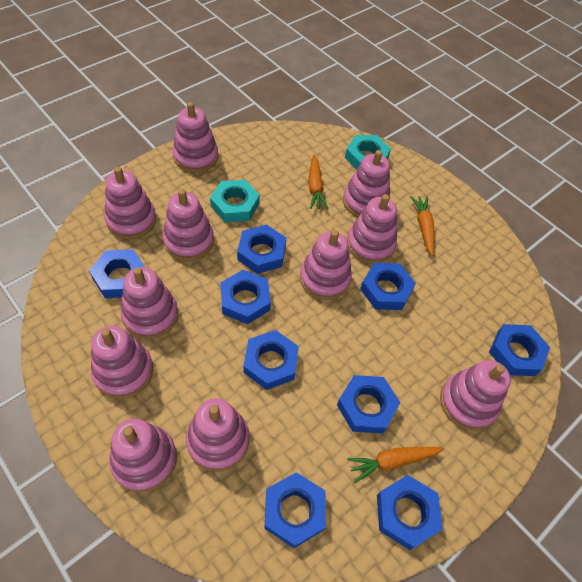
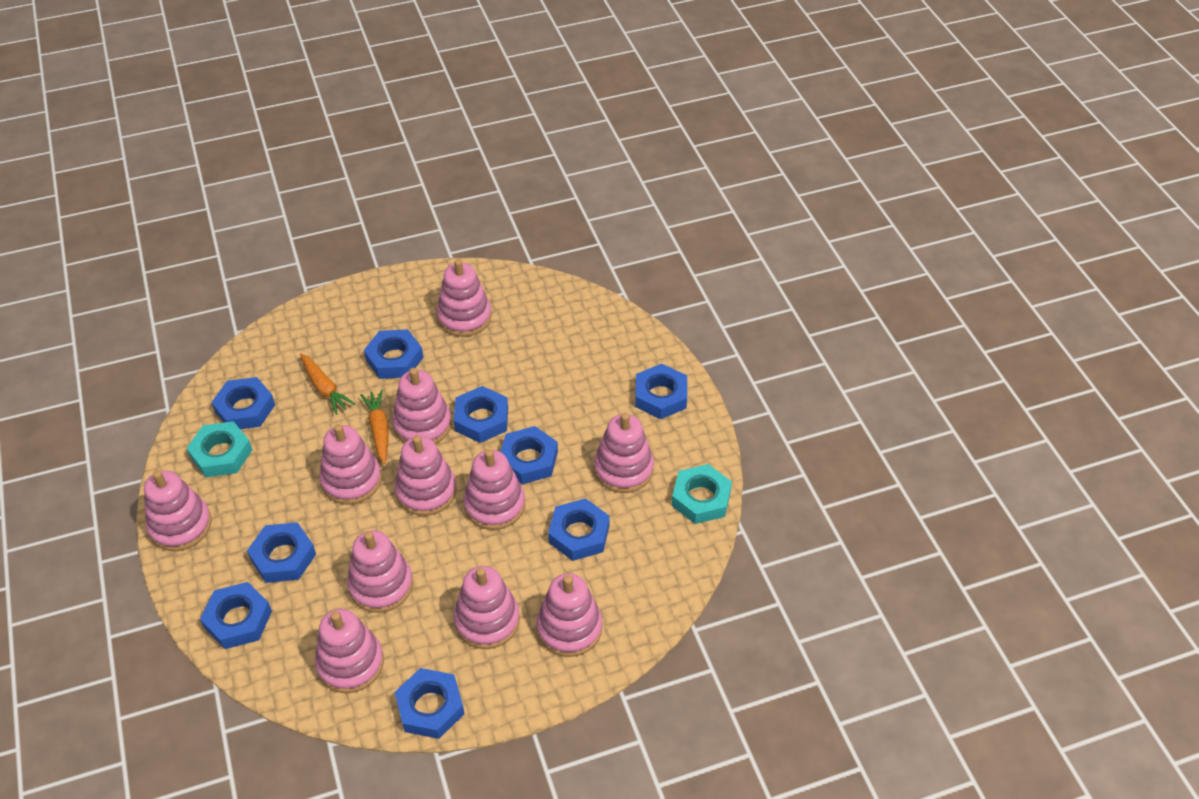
orange carrot: [308,155,328,209] [347,447,444,483] [411,196,434,256] = 3 -> [300,353,355,415] [360,390,389,464] = 2

